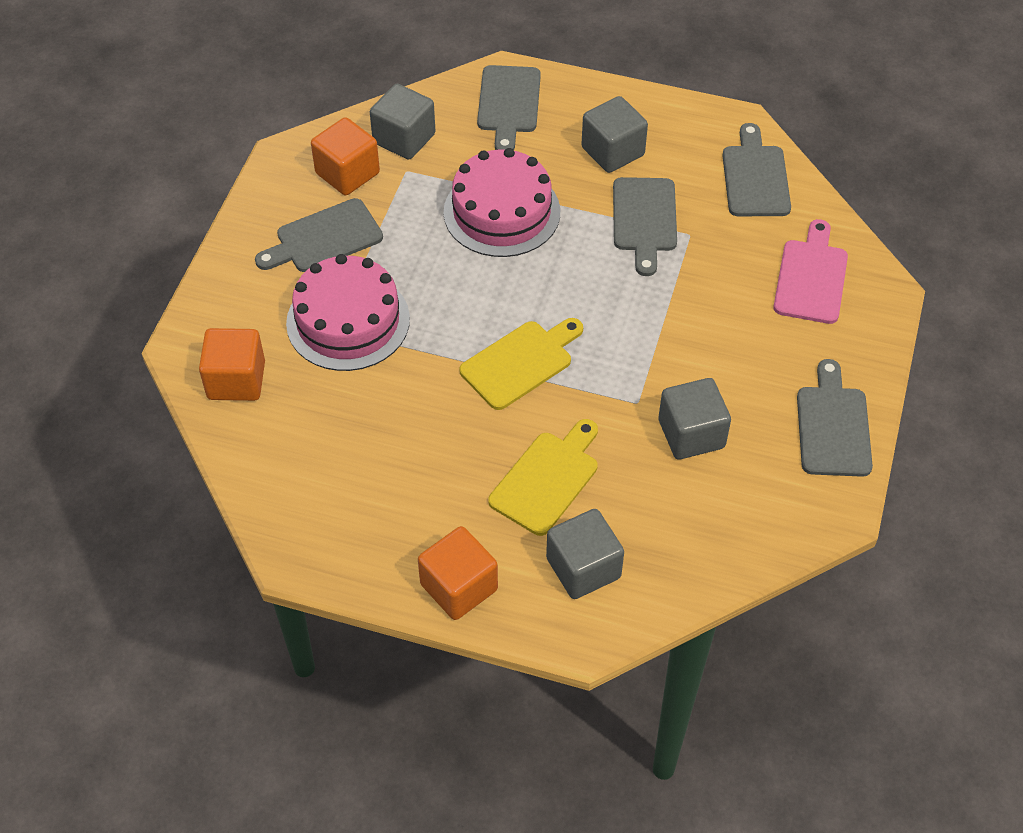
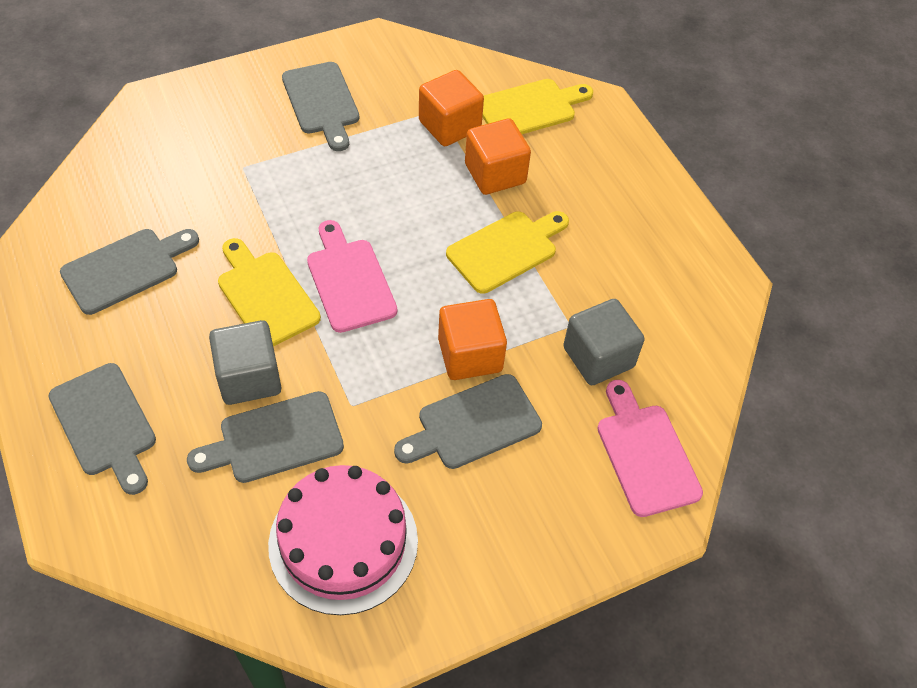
grey cube: [370,84,435,160] [546,509,624,599] [581,96,648,173] [658,378,731,459] = 4 -> [209,320,282,405] [563,299,644,385] = 2
pink cake: [286,254,410,371] [444,148,560,257] = 2 -> [268,465,418,615] = 1
pink cutting board: [773,219,848,324] = 1 -> [307,220,398,333] [597,380,703,517] = 2
yellow cutting board: [459,318,583,410] [488,419,598,536] = 2 -> [218,238,321,347] [446,211,569,294] [482,79,593,134] = 3

